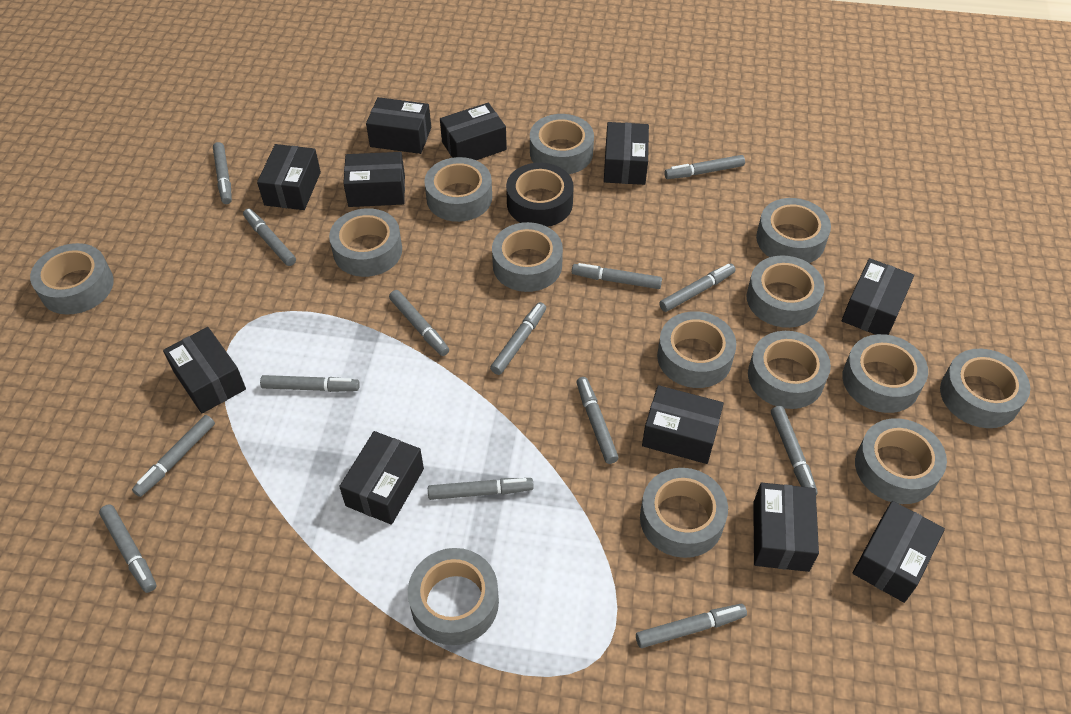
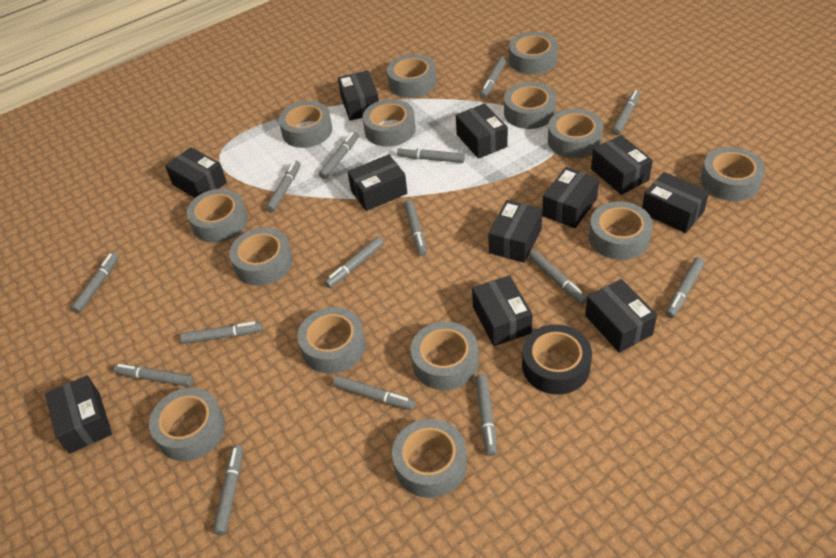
grey marker: [99,504,156,593] [132,415,215,497] [213,142,232,204] [243,209,296,266] [260,375,360,392] [389,290,449,356] [428,478,534,500] [490,302,546,375] [572,263,662,289] [577,377,619,464] [636,604,747,648] [659,263,736,312] [664,155,745,179] [771,406,818,495] = 14 -> [71,252,119,313] [113,364,193,387] [180,322,262,344] [213,445,243,535] [266,161,301,212] [319,132,359,179] [325,237,384,288] [333,376,415,410] [397,147,465,163] [404,199,427,256] [475,374,497,456] [480,57,507,98] [529,250,587,304] [612,90,640,135] [666,257,705,318] = 15

